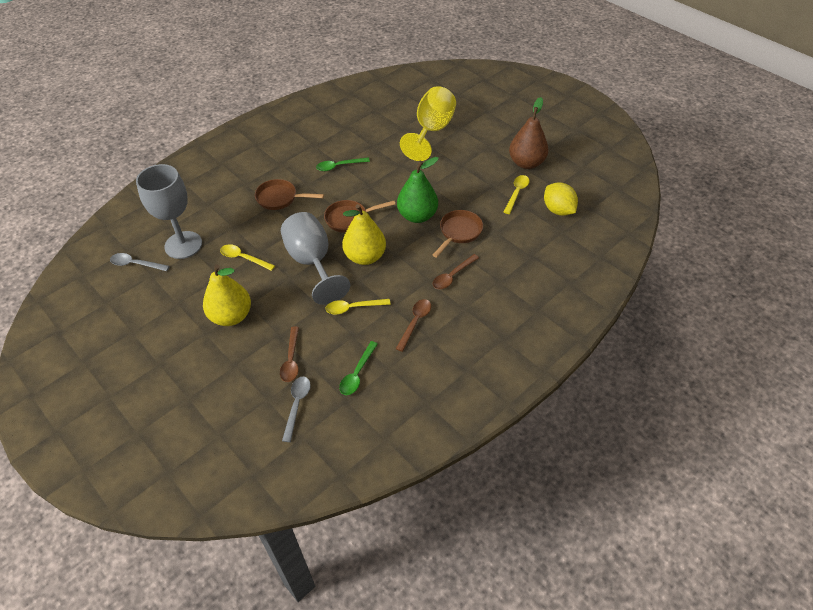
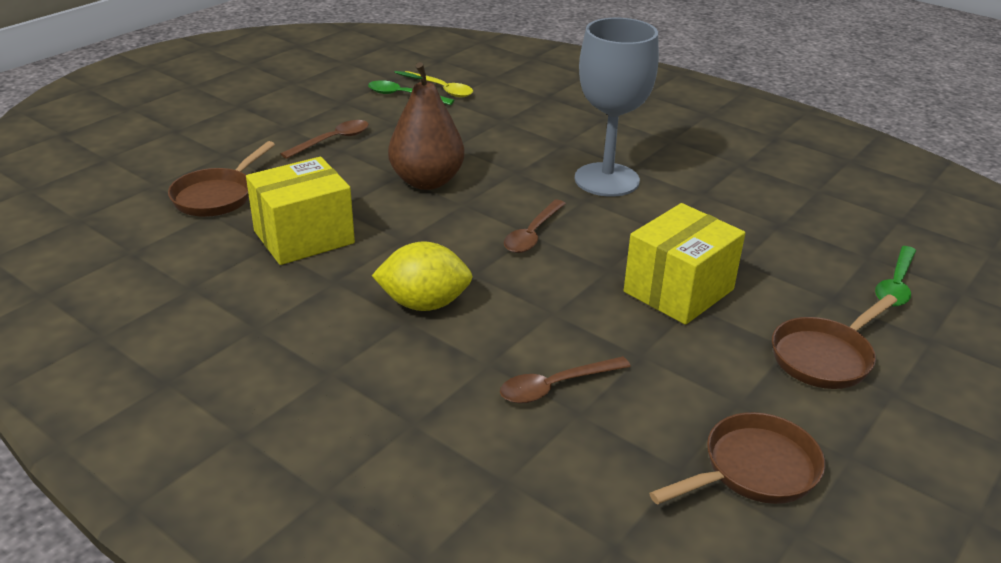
green pear: [397,157,439,223] = 1 -> none = 0
grey goblet: [136,164,202,259] [281,212,350,305] = 2 -> [575,18,659,197] = 1
grey spoon: [110,253,170,271] [282,377,311,442] = 2 -> none = 0
yellow box: none = 0 -> [246,157,355,265] [624,203,745,325] = 2
yellow goblet: [400,86,456,161] = 1 -> none = 0
yellow pear: [203,264,251,326] [342,204,386,265] = 2 -> none = 0
yellow spoon: [220,244,275,271] [326,299,391,315] [504,175,530,214] = 3 -> [405,71,473,97] = 1

